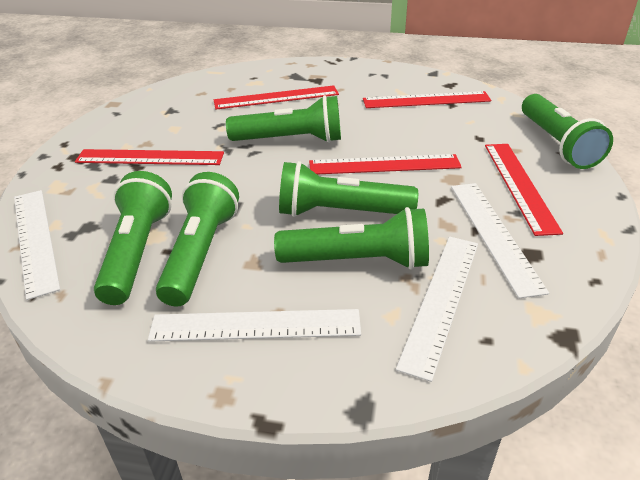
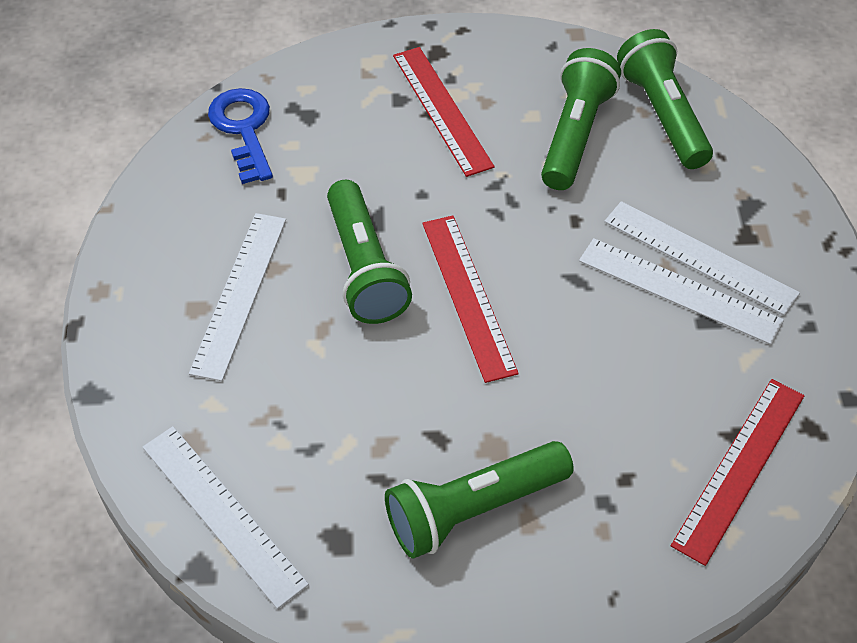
blue key: none = 0 -> [208,88,273,184] = 1
green flashlight: [94,171,172,305] [156,172,239,306] [226,95,341,143] [274,207,429,270] [279,161,418,217] [522,94,613,169] = 6 -> [327,180,412,324] [385,441,574,559] [541,48,621,190] [617,29,713,169] = 4
red ruler: [75,149,224,165] [214,85,339,110] [309,154,462,174] [363,91,491,108] [485,144,563,236] = 5 -> [393,47,495,177] [423,215,519,383] [671,379,804,566] = 3

